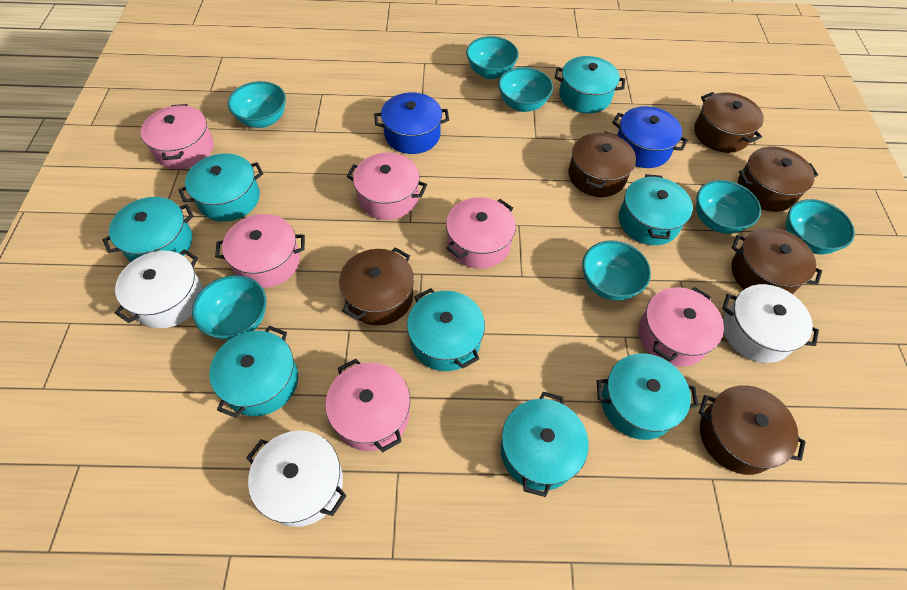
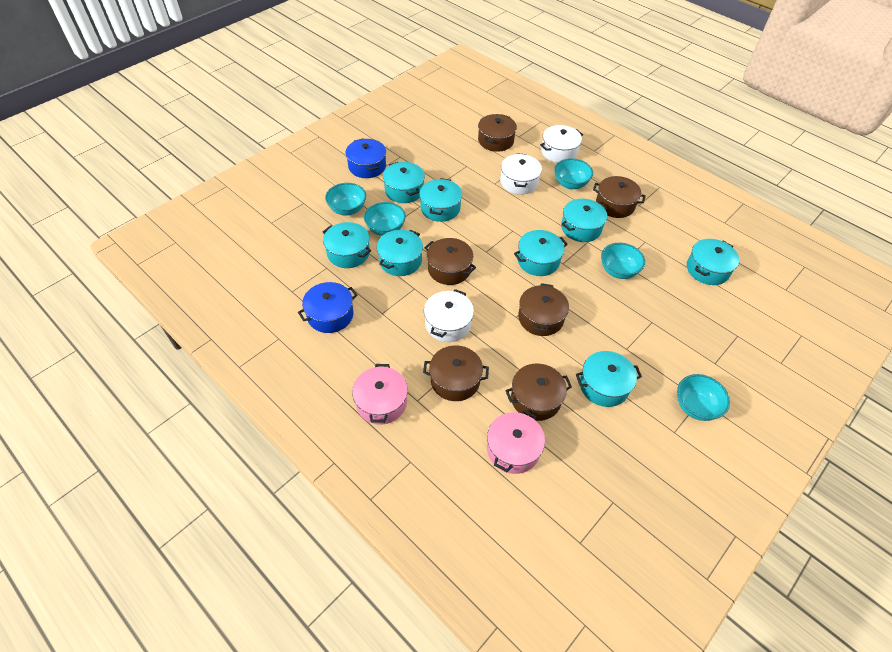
pink pot: [141,104,214,169] [215,214,305,288] [325,359,410,453] [346,153,427,220] [446,197,516,269] [639,287,724,367] = 6 -> [352,364,408,425] [487,410,545,474] = 2
turquoise bowl: [192,275,266,340] [228,81,286,128] [466,36,519,79] [498,67,553,112] [582,240,651,301] [696,180,761,234] [786,199,855,254] = 7 -> [325,183,366,215] [364,202,406,236] [554,158,593,189] [601,243,645,279] [677,374,730,421] = 5

